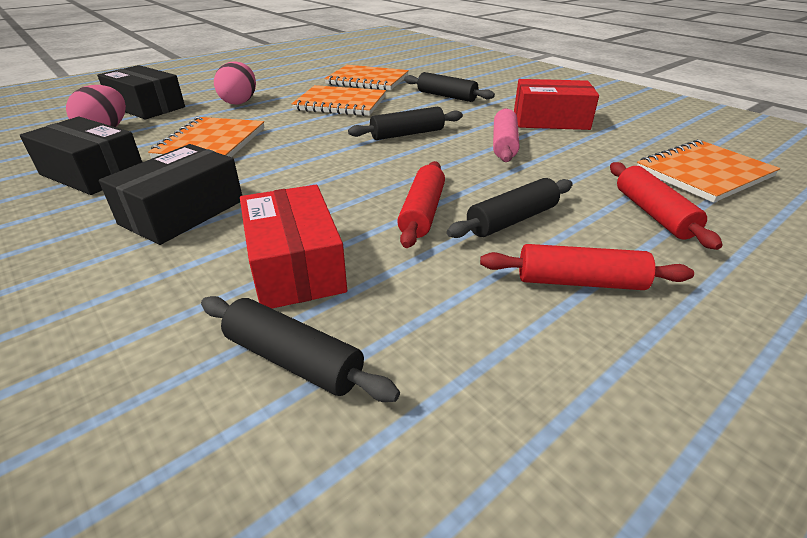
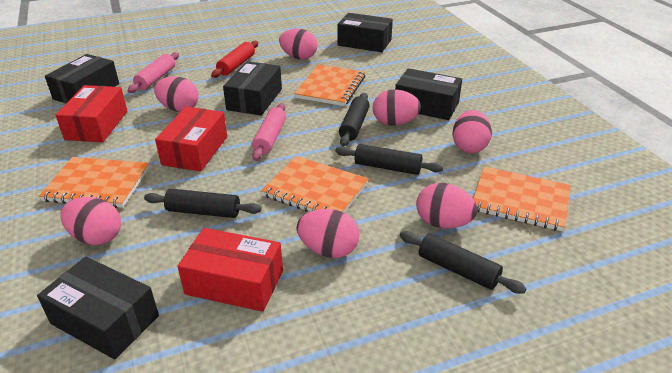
black box: [20,116,142,195] [97,65,185,119] [99,144,242,245] = 3 -> [37,256,159,360] [45,54,119,104] [223,61,282,116] [337,13,393,52] [395,68,462,120] = 5
pink egg: [66,85,126,127] [214,61,256,105] = 2 -> [60,197,121,245] [154,76,199,112] [279,28,317,59] [296,209,360,258] [373,90,421,126] [416,183,477,228] [452,110,492,153] = 7
pink rolling pin: [493,108,519,162] = 1 -> [128,52,179,93] [252,103,286,161] = 2
red box: [240,185,347,309] [514,79,599,130] = 2 -> [55,85,127,142] [155,107,227,172] [177,228,283,312] = 3
red rolling pin: [397,161,445,248] [480,244,694,290] [610,162,723,250] = 3 -> [211,41,258,78] = 1

